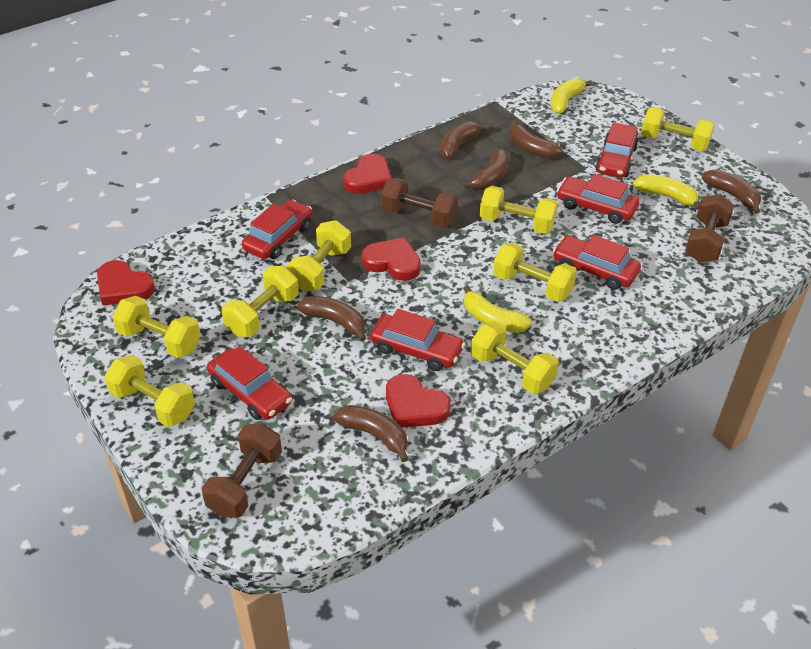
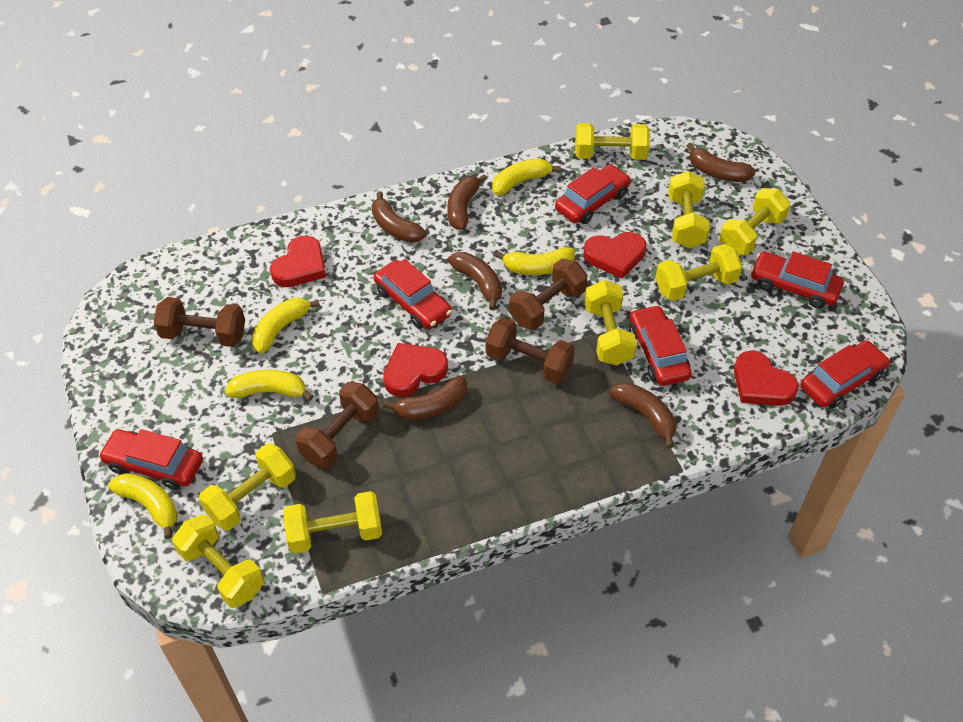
brown dumbbell: [202,423,282,518] [381,178,458,227] [685,194,735,263] = 3 -> [154,297,245,347] [296,382,379,468] [485,317,575,384] [509,259,588,330] = 4
yellow banana: [463,285,532,333] [551,78,592,114] [633,174,700,210] = 3 -> [108,473,178,539] [225,370,313,401] [252,298,320,353] [492,158,561,196] [495,247,575,275] = 5

